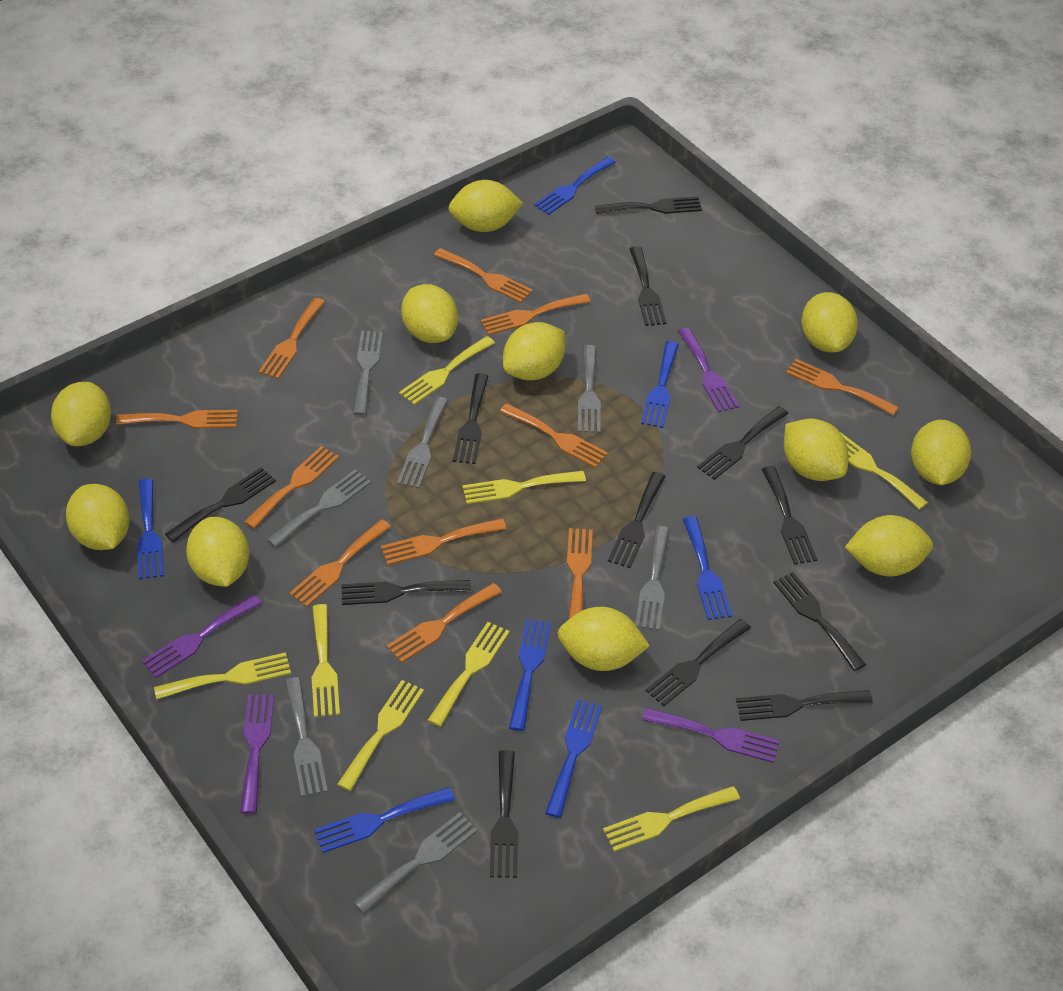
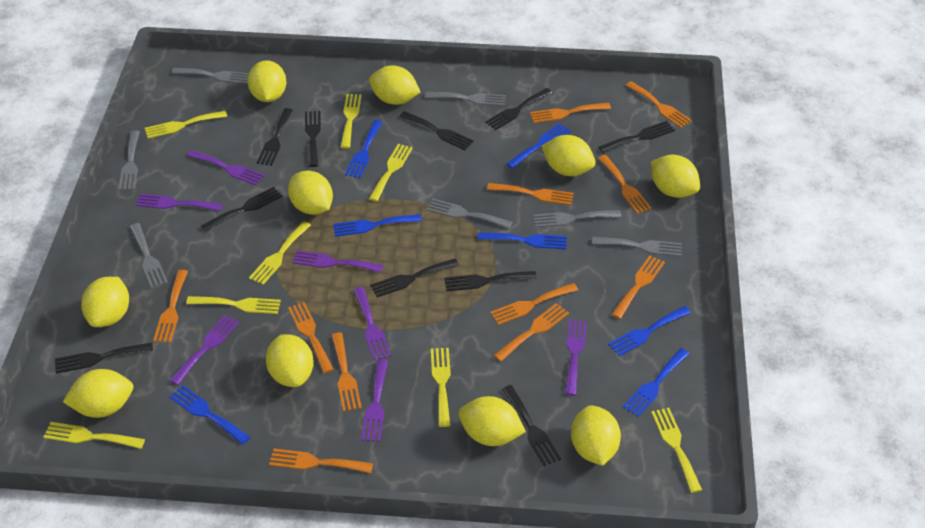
black fork: [165,467,276,542] [341,580,471,605] [453,373,488,464] [490,750,518,878] [595,197,702,214] [608,472,666,568] [630,246,666,326] [646,619,751,706] [697,406,789,480] [736,690,873,721] [762,466,817,565] [773,572,866,671] = 12 -> [55,343,153,374] [201,187,282,232] [257,108,293,166] [305,111,321,167] [370,259,459,297] [400,111,474,150] [444,271,537,291] [485,88,552,130] [502,385,561,466] [598,121,675,153] = 10
purple fork: [142,594,262,678] [240,694,274,814] [642,708,780,763] [678,328,739,412] = 4 -> [136,193,223,211] [169,315,239,385] [187,150,265,185] [293,250,383,273] [354,287,391,360] [361,359,388,442] [565,319,587,396] = 7
yellow lemon: [51,382,111,446] [66,484,129,550] [186,517,249,587] [401,284,458,343] [448,180,523,232] [503,322,565,380] [557,607,650,671] [784,419,848,481] [802,292,858,353] [845,515,933,577] [911,420,971,485] = 11 -> [63,369,134,418] [81,277,129,327] [247,60,286,102] [266,334,314,387] [288,171,333,215] [369,65,420,105] [458,396,526,446] [541,135,596,176] [571,405,621,466] [651,155,700,198] = 10

